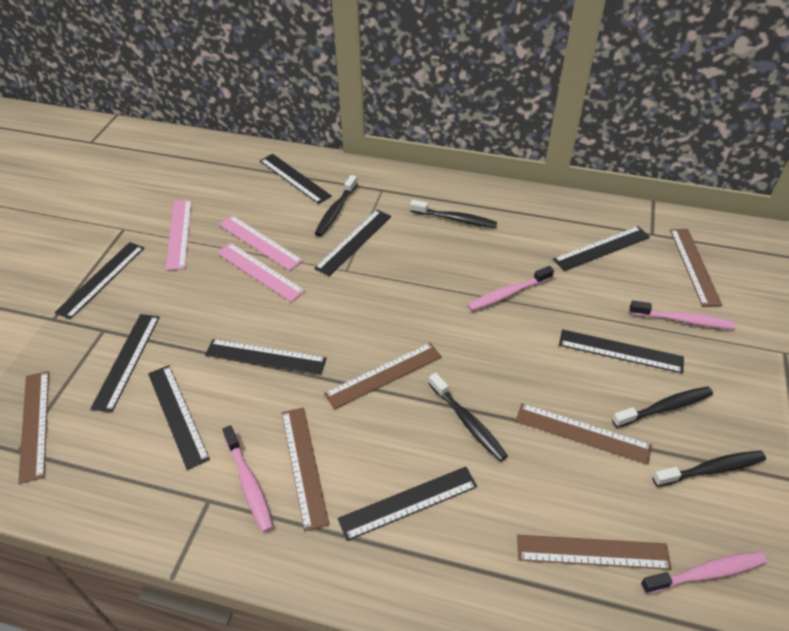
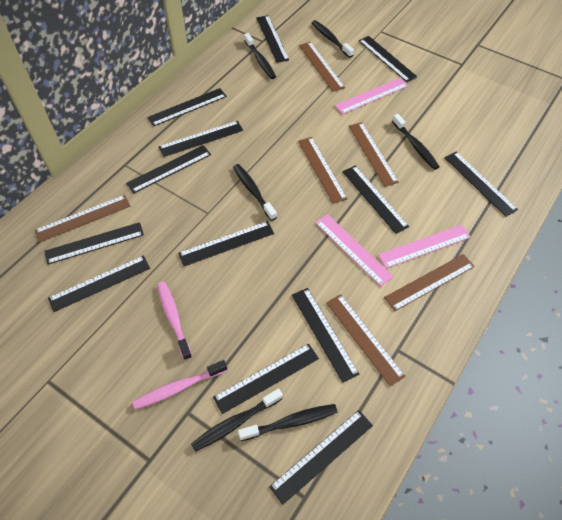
black ruler: [55,242,144,319] [90,314,160,412] [148,365,210,470] [205,339,327,375] [260,154,332,204] [314,210,391,276] [338,466,477,541] [553,226,650,271] [559,330,684,374] = 9 -> [45,222,144,265] [48,256,150,312] [126,145,211,193] [147,88,227,127] [159,121,243,157] [178,221,274,266] [213,343,319,414] [256,15,289,63] [269,410,373,505] [292,288,359,383] [342,166,409,234] [359,36,417,82] [444,152,518,217] = 13
black toothbrush: [314,175,358,236] [410,200,497,228] [429,373,508,462] [612,386,713,428] [653,451,766,487] = 5 -> [191,388,283,452] [233,164,277,221] [238,404,338,441] [244,33,276,79] [312,20,354,58] [392,114,440,170] = 6
pink toothbrush: [222,425,273,532] [467,266,554,311] [629,300,735,329] [641,551,767,594] = 4 -> [133,360,227,410] [157,282,192,360] = 2

